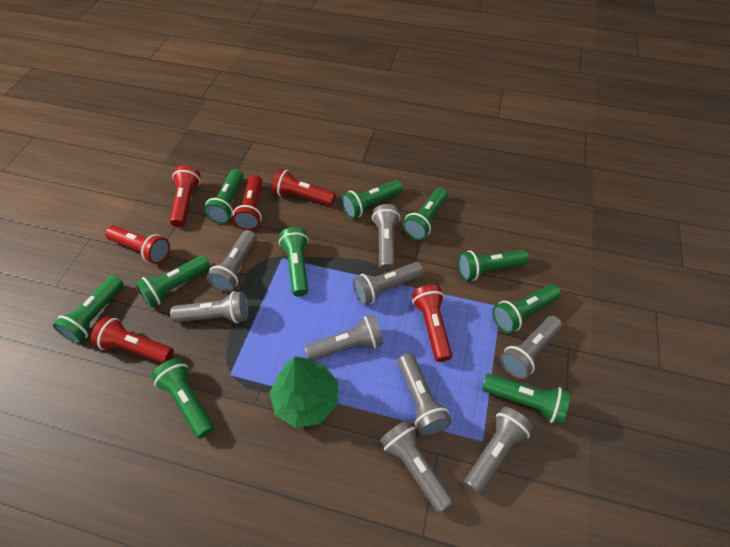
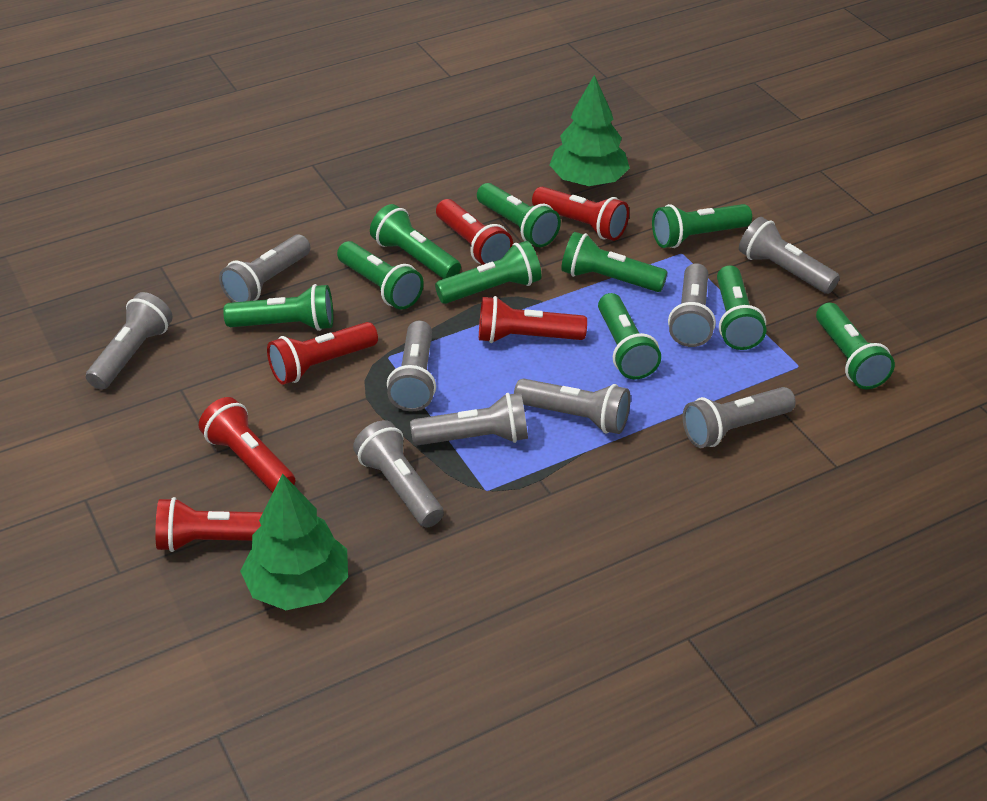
green tree: [270,357,338,428] = 1 -> [240,474,348,610] [549,75,630,186] = 2

